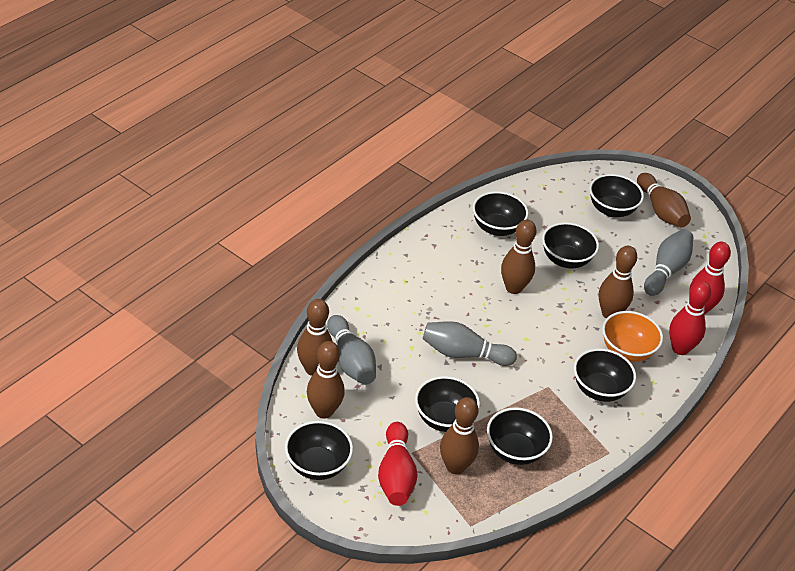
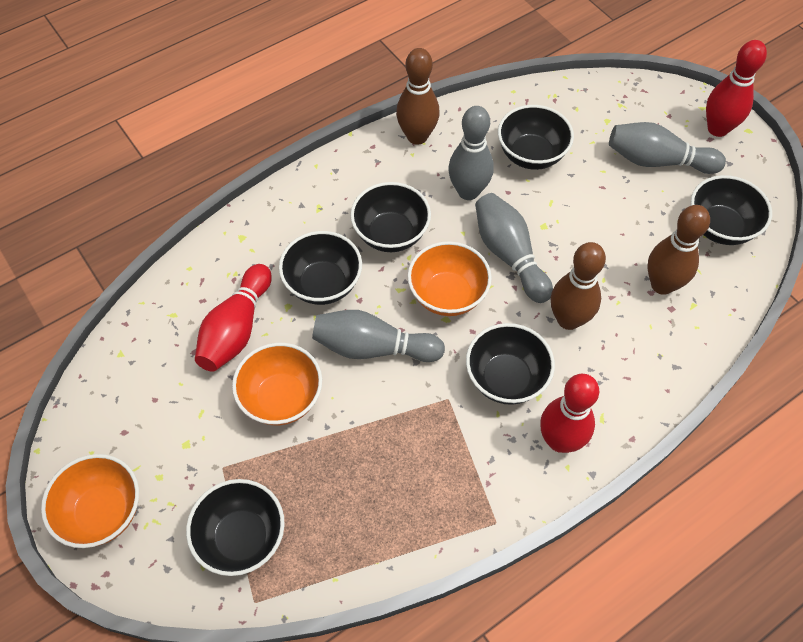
black bowl: [285,421,353,480] [415,376,480,432] [473,191,529,236] [487,407,553,465] [542,222,599,268] [574,348,636,402] [589,174,644,217] = 7 -> [186,479,285,576] [279,231,362,305] [350,182,431,252] [466,323,555,405] [498,105,574,170] [691,175,772,245] = 6
brown bowling pin: [297,299,333,376] [307,341,345,419] [440,397,479,474] [501,220,536,294] [599,246,637,318] [637,173,691,227] = 6 -> [396,48,440,145] [551,242,606,330] [647,205,710,295] = 3
grey bowling pin: [327,315,376,385] [423,321,517,366] [644,229,693,296] = 3 -> [312,310,445,362] [448,106,494,200] [475,193,553,303] [609,122,726,174] = 4
orange bowl: [602,311,663,362] = 1 -> [41,454,139,548] [232,343,322,425] [407,241,492,316] = 3

